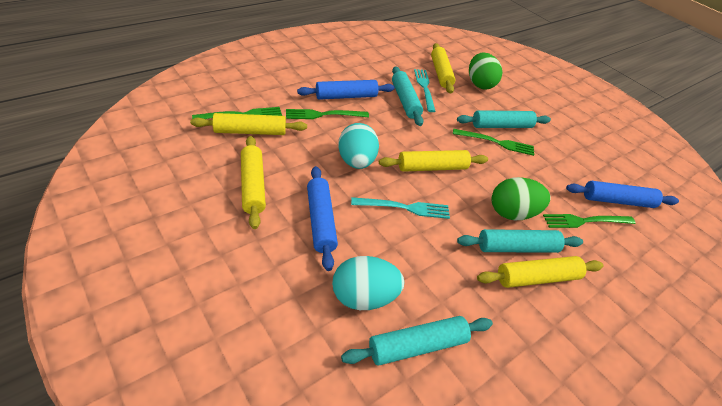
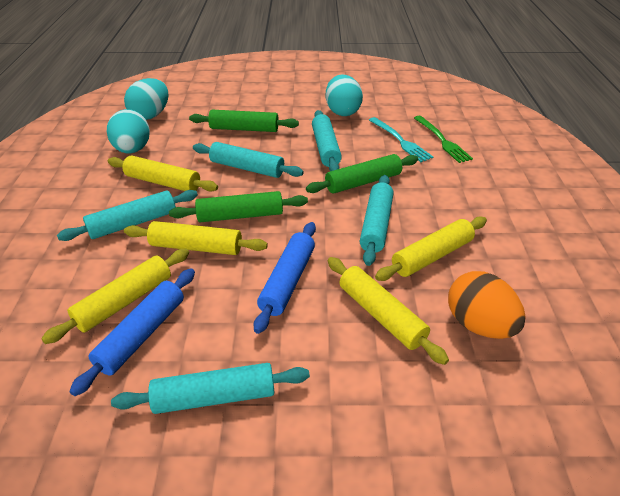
blue rolling pin: [297,80,395,100] [307,166,338,271] [566,181,679,208] = 3 -> [69,268,195,396] [254,222,316,334] = 2
green egg: [469,52,502,90] [491,177,551,220] = 2 -> none = 0
green fork: [192,107,282,119] [286,109,369,119] [453,129,534,156] [543,214,636,228] = 4 -> [414,116,473,163] = 1
green rolling pin: none = 0 -> [169,191,308,222] [189,110,299,132] [306,154,418,194] = 3
orange egg: none = 0 -> [448,271,525,339] = 1
turquoise egg: [332,256,404,310] [338,123,379,169] = 2 -> [107,109,150,153] [124,78,168,120] [326,75,363,116] = 3
turquoise fork: [351,197,450,219] [414,69,436,112] = 2 -> [369,117,433,162] = 1
turquoise rolling pin: [341,316,493,366] [392,66,423,126] [457,110,551,128] [457,229,583,253] = 4 -> [57,190,198,241] [111,363,310,414] [193,142,304,178] [312,110,342,171] [360,175,394,266] = 5

